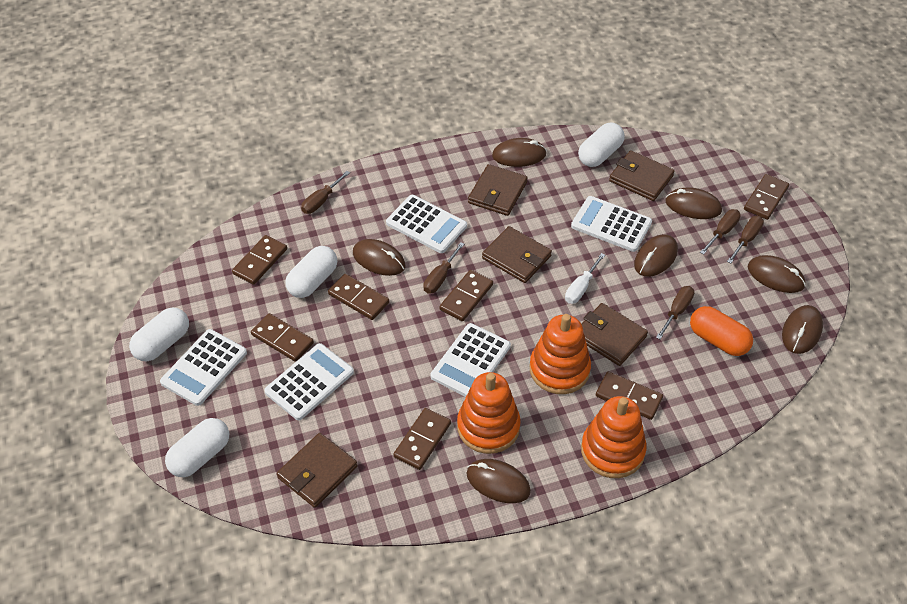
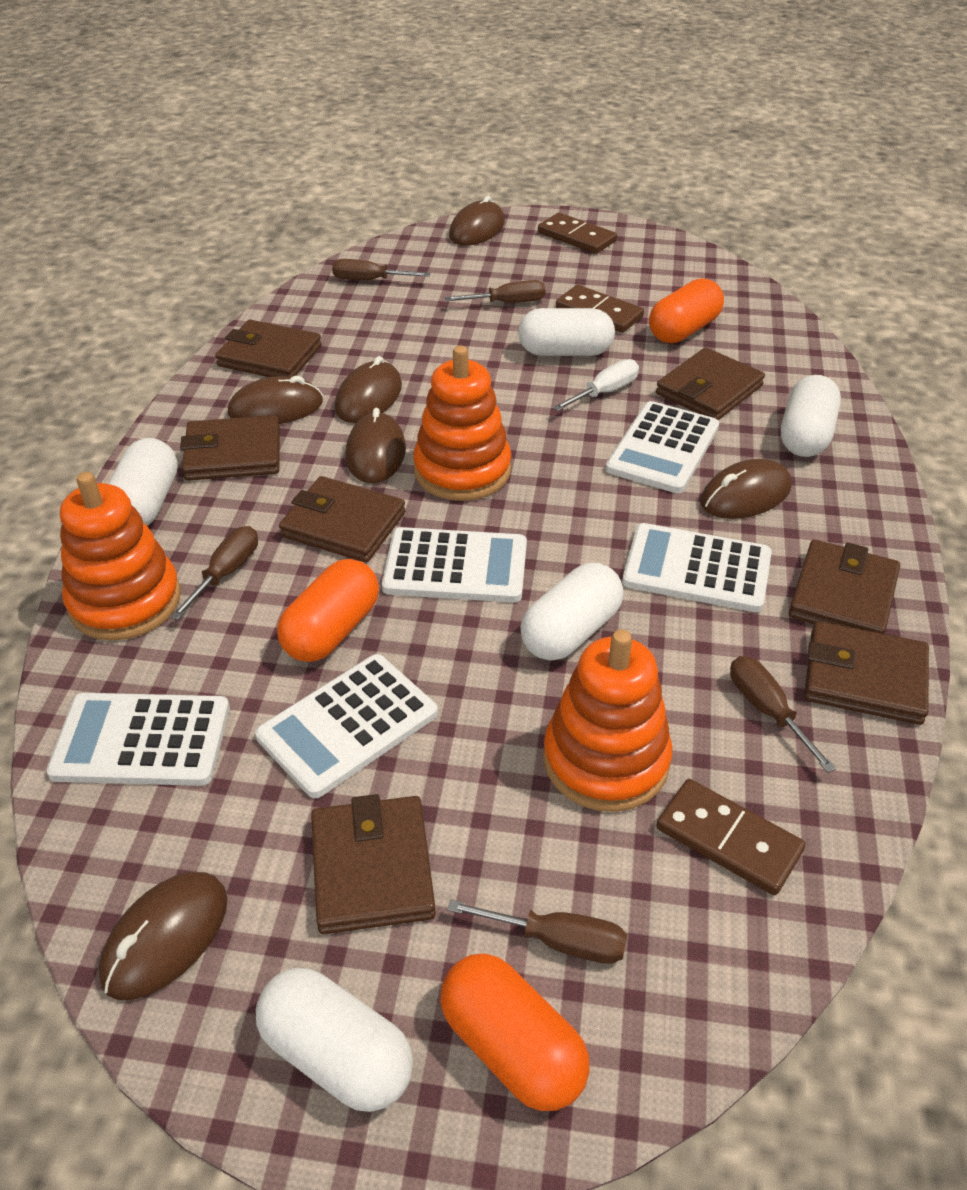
brown domino: [232,235,287,285] [251,313,314,362] [328,274,389,320] [394,408,451,470] [439,270,493,321] [596,372,663,420] [744,174,789,220] = 7 -> [538,213,617,254] [556,285,644,333] [656,779,806,895] = 3
brown mouse: [353,239,405,276] [467,459,531,503] [492,138,547,167] [634,234,678,277] [666,187,722,219] [748,255,806,293] [782,305,823,354] = 7 -> [99,872,228,1000] [227,376,323,424] [335,356,402,423] [346,408,406,483] [449,196,505,246] [701,459,792,519] = 6
brown wallet: [277,433,358,508] [468,164,528,216] [482,226,552,283] [582,303,648,366] [609,150,675,201] = 5 -> [180,415,280,481] [215,320,322,377] [279,476,406,563] [311,794,436,934] [656,347,765,420] [789,539,900,634] [804,621,929,725] = 7
orange capsule: [690,306,753,356] = 1 -> [277,559,379,662] [440,953,590,1111] [649,278,724,343] = 3
white capsule: [129,307,189,361] [165,418,229,477] [285,246,337,298] [578,123,625,167] = 4 -> [108,438,178,526] [256,968,413,1112] [518,308,615,356] [520,563,624,661] [781,375,841,457] = 5

